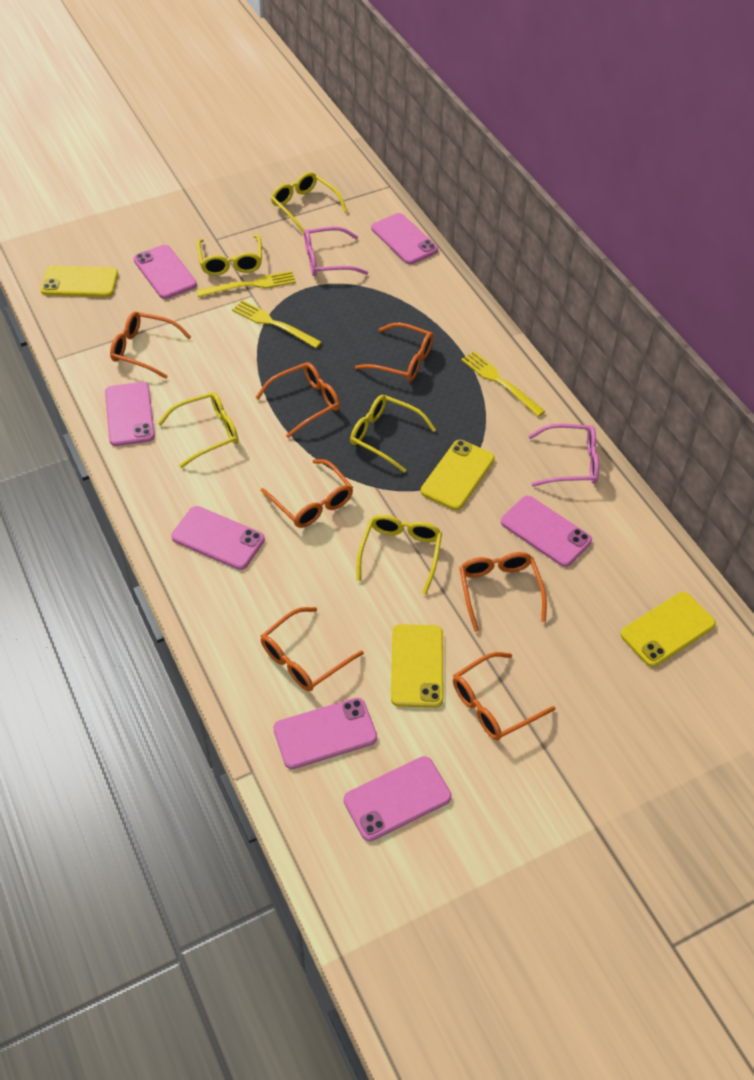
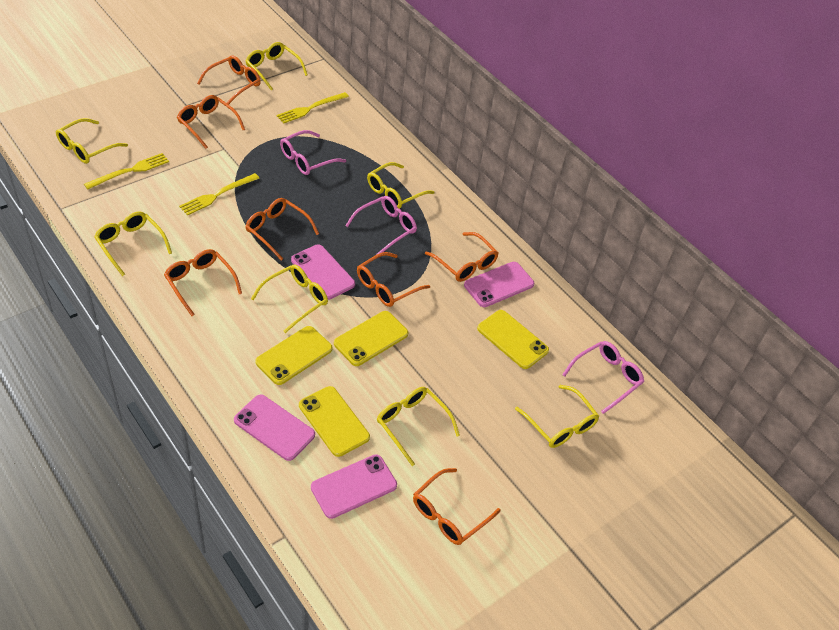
pink glasses: [304,227,368,276] [529,424,599,486] = 2 -> [280,130,346,175] [345,196,417,255] [562,341,644,414] = 3
pink phone: [105,382,155,446] [133,245,197,299] [171,506,265,570] [273,697,377,769] [343,756,452,841] [371,213,438,264] [501,496,592,567] = 7 -> [234,394,315,461] [291,244,355,300] [311,454,397,519] [464,262,534,307] = 4
yellow glasses: [158,392,239,468] [197,234,262,276] [271,172,348,234] [350,395,436,472] [357,514,442,595] = 5 -> [56,118,128,164] [94,211,172,276] [245,42,308,91] [251,265,328,333] [367,162,435,209] [377,387,460,466] [515,385,599,448] = 7

